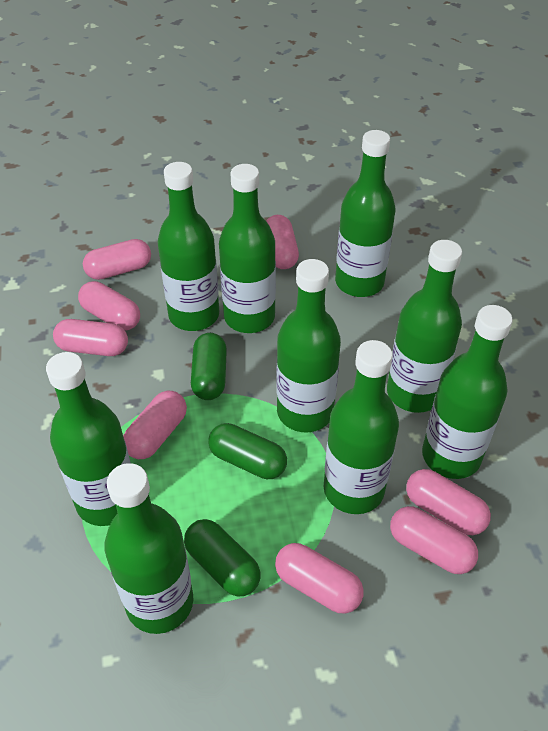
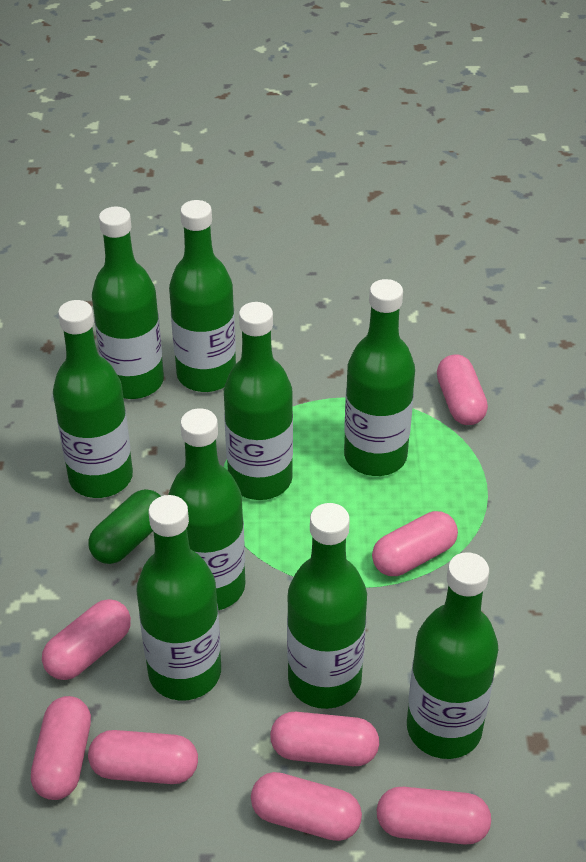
green capsule: [184,519,261,597] [191,333,227,400] [208,423,287,479] = 3 -> [88,489,161,564] = 1

